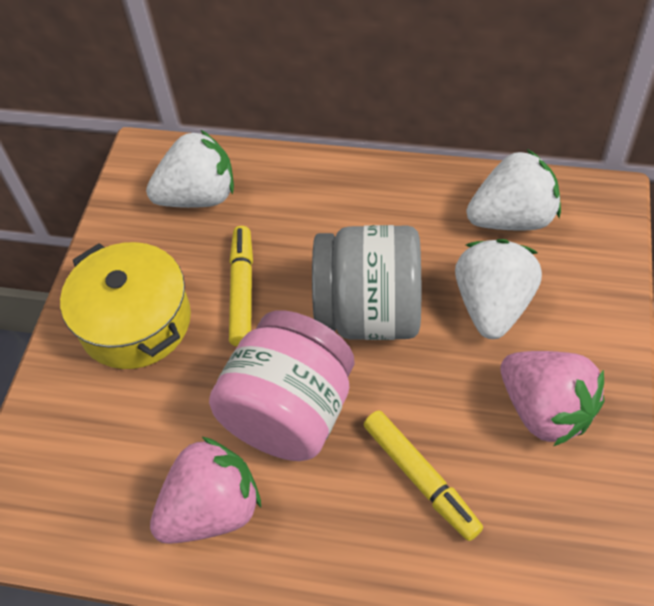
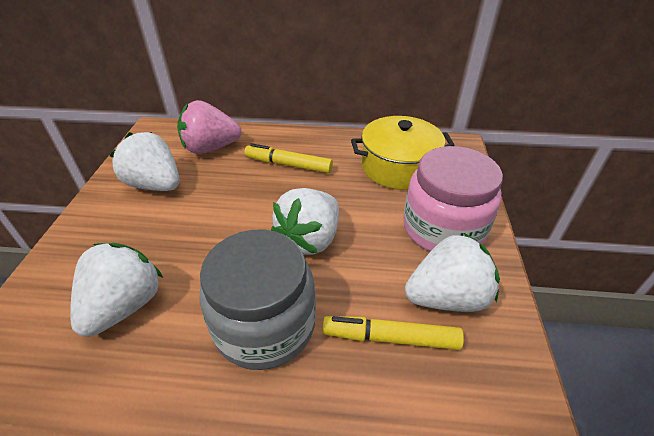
pink strawberry: [150,436,261,544] [500,351,604,446] = 2 -> [177,100,242,154] = 1
white strawberry: [146,130,234,208] [455,239,542,339] [466,149,561,231] = 3 -> [70,243,163,337] [110,132,179,191] [271,188,339,255] [405,233,500,312] = 4

